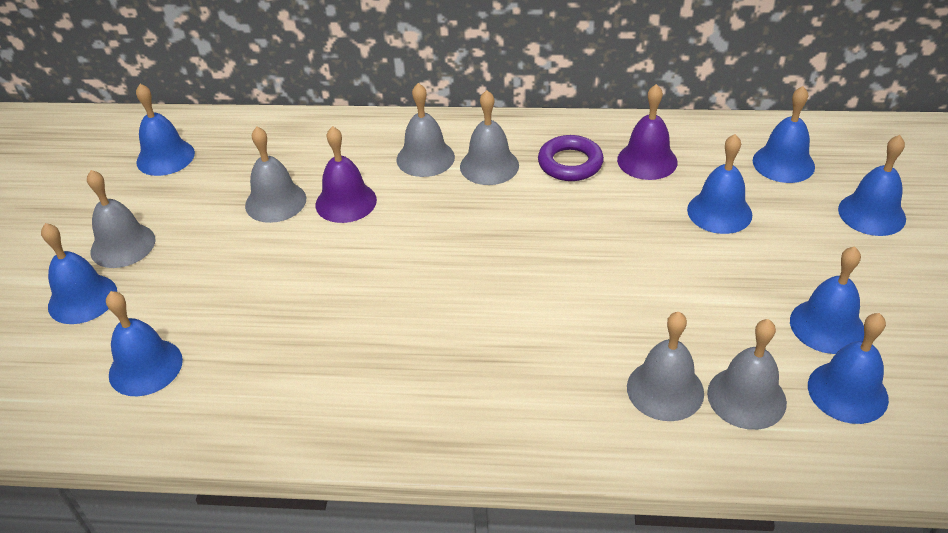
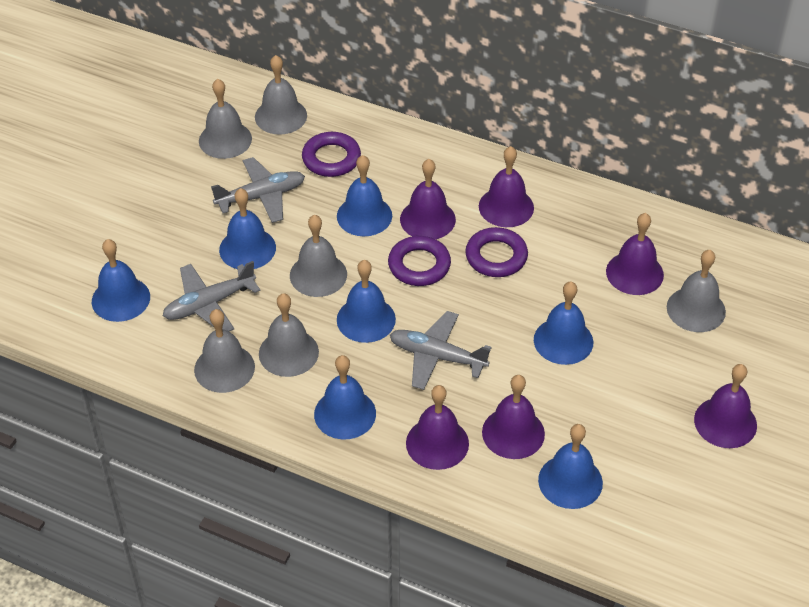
blue bell: [41,223,117,324] [106,291,183,396] [136,84,195,176] [687,134,752,234] [753,86,815,183] [790,246,864,354] [808,313,889,424] [838,135,906,236] = 8 -> [92,239,150,322] [219,188,276,269] [314,355,376,439] [337,155,392,236] [337,260,396,343] [534,281,593,365] [538,424,603,509] = 7
grey plane: none = 0 -> [163,261,261,331] [211,157,305,223] [390,311,491,390] = 3
purple bell: [316,126,377,223] [617,84,678,180] = 2 -> [400,159,456,239] [406,385,469,470] [479,146,534,227] [482,375,545,459] [606,213,664,295] [694,364,757,448] = 6
purple ring: [538,135,604,181] = 1 -> [302,132,361,177] [388,236,451,286] [465,227,528,277] = 3

